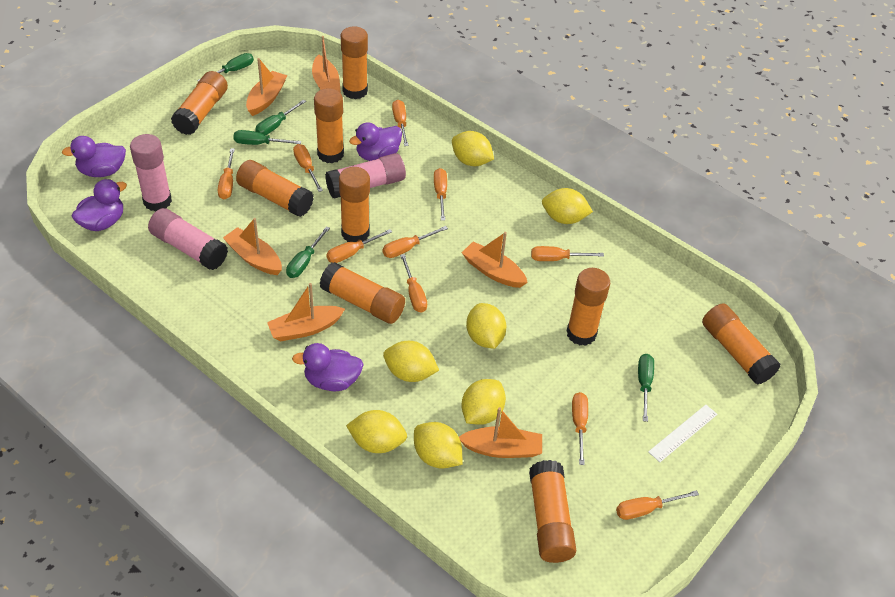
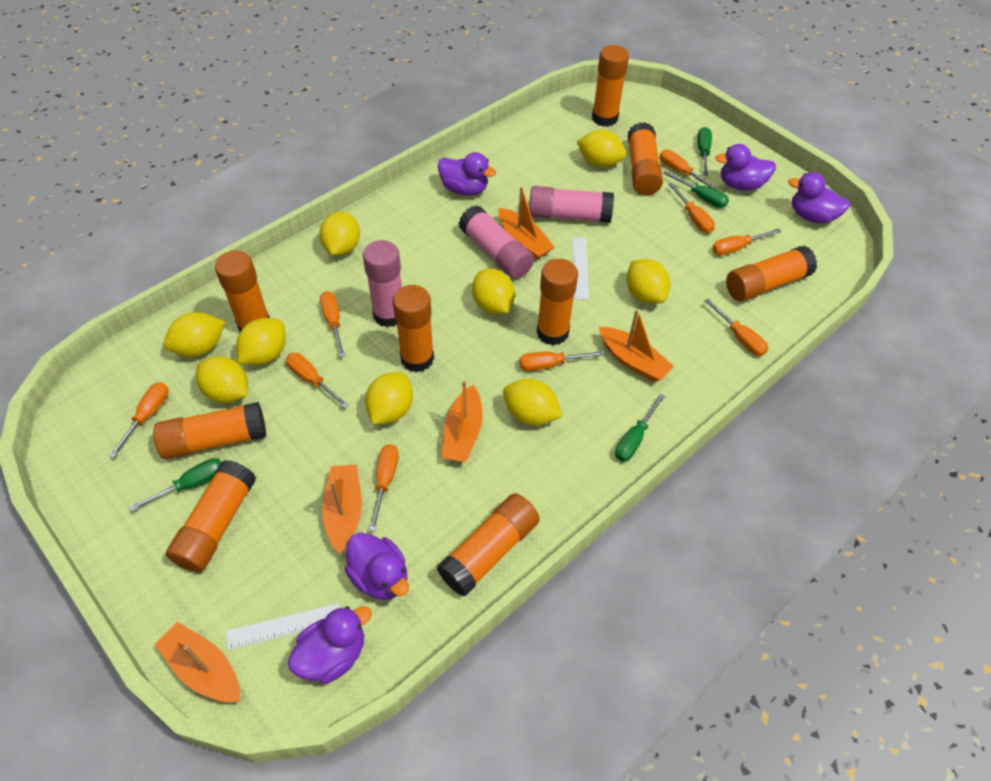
green screwdriver: [197,53,254,82] [233,130,301,145] [255,100,306,135] [286,226,330,278] [638,354,654,422] = 5 -> [129,458,221,512] [615,394,665,462] [663,171,729,208] [697,127,712,176] = 4
orange boat: [223,218,282,275] [246,58,288,116] [267,283,345,341] [312,36,341,93] [459,407,542,458] [461,232,528,288] = 6 -> [155,622,240,702] [322,465,362,554] [442,380,483,462] [498,187,555,260] [599,309,674,382] = 5
orange screwdriver: [218,148,235,199] [293,144,323,192] [327,229,392,263] [383,226,448,258] [392,100,409,146] [400,254,427,313] [434,168,447,221] [531,246,604,261] [572,392,588,465] [616,490,699,520] = 10 -> [109,382,169,458] [286,353,349,408] [320,291,345,357] [369,444,399,531] [519,351,604,371] [660,150,718,190] [668,183,715,233] [705,299,768,356] [712,229,781,255] = 9
purple duck: [62,136,126,177] [72,179,127,231] [292,343,364,391] [349,122,402,161] = 4 -> [288,606,372,684] [344,533,409,600] [438,152,496,196] [716,144,776,190] [788,172,850,224] = 5
white ruler: [648,405,717,462] = 1 -> [226,603,340,650] [572,237,589,300] = 2
yellow lemon: [346,410,407,453] [383,341,439,382] [414,422,463,468] [452,131,494,166] [461,379,506,425] [466,303,506,349] [542,188,593,224] = 7 -> [164,312,225,357] [196,356,248,403] [236,318,286,365] [319,212,360,256] [365,372,413,424] [472,269,515,314] [503,379,562,426] [577,130,626,167] [626,259,670,304] = 9

